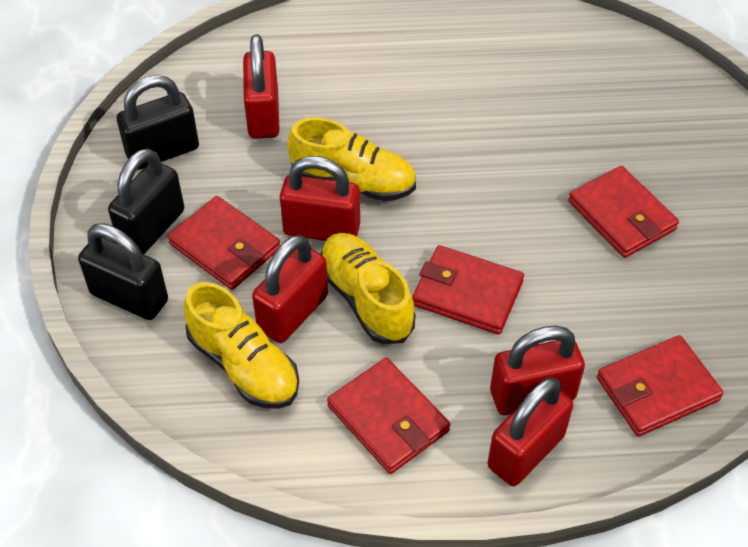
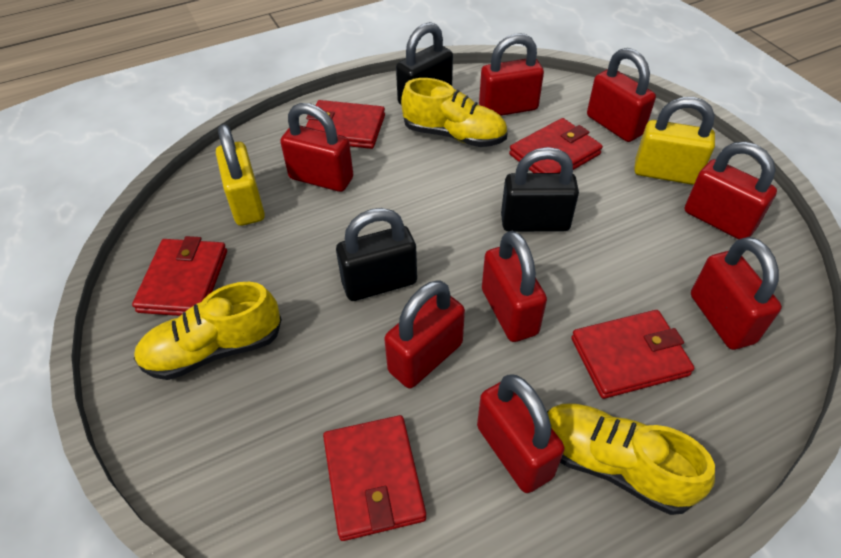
red padlock: [243,34,280,139] [252,235,328,343] [280,156,360,241] [488,377,573,486] [490,326,585,415] = 5 -> [280,103,353,192] [384,280,465,388] [477,375,565,493] [479,33,544,116] [482,231,547,342] [587,48,656,142] [685,142,777,239] [691,237,782,350] = 8
yellow padlock: none = 0 -> [216,124,265,226] [634,97,715,185] = 2

